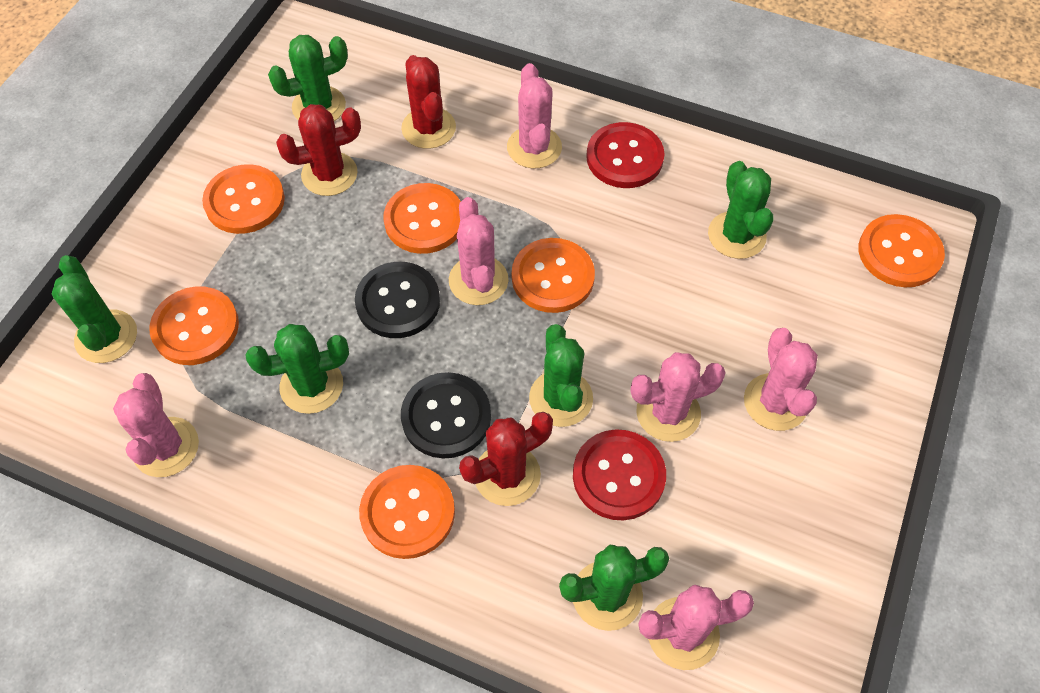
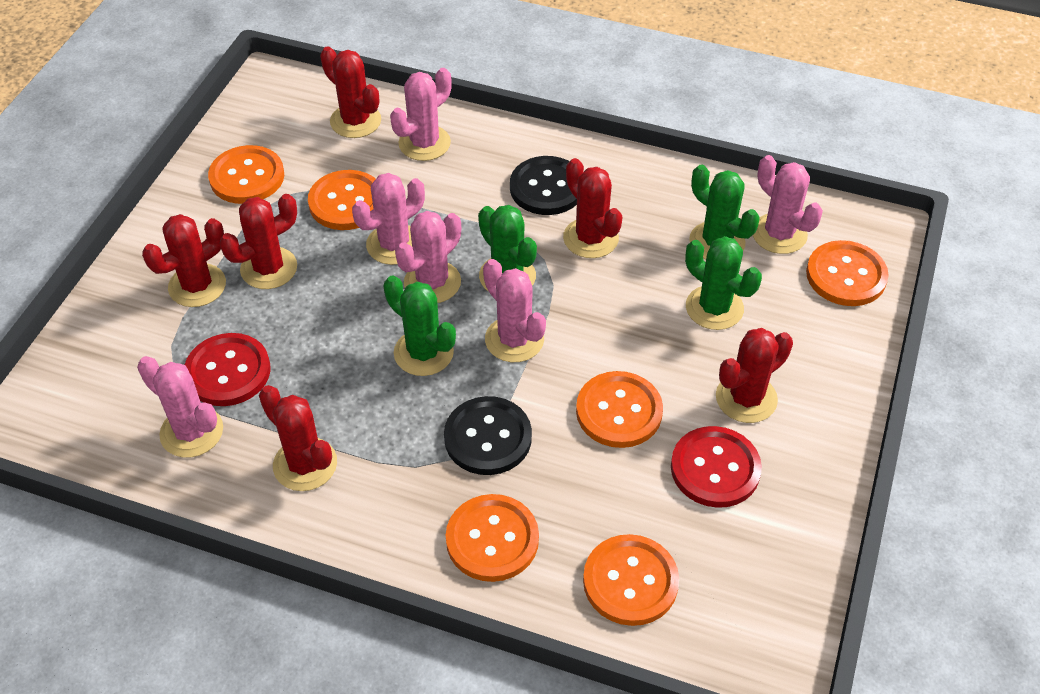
green cactus: [52,255,137,363] [245,324,349,414] [268,35,348,121] [529,324,593,427] [559,545,669,631] [708,161,774,259] = 6 -> [384,276,456,376] [478,205,537,292] [685,236,762,330] [689,165,760,259] = 4
red cactus: [276,104,361,196] [401,55,456,149] [459,412,553,506] = 3 -> [142,214,226,307] [220,194,297,289] [259,385,337,491] [320,46,381,138] [563,158,623,258] [716,328,793,423] = 6

